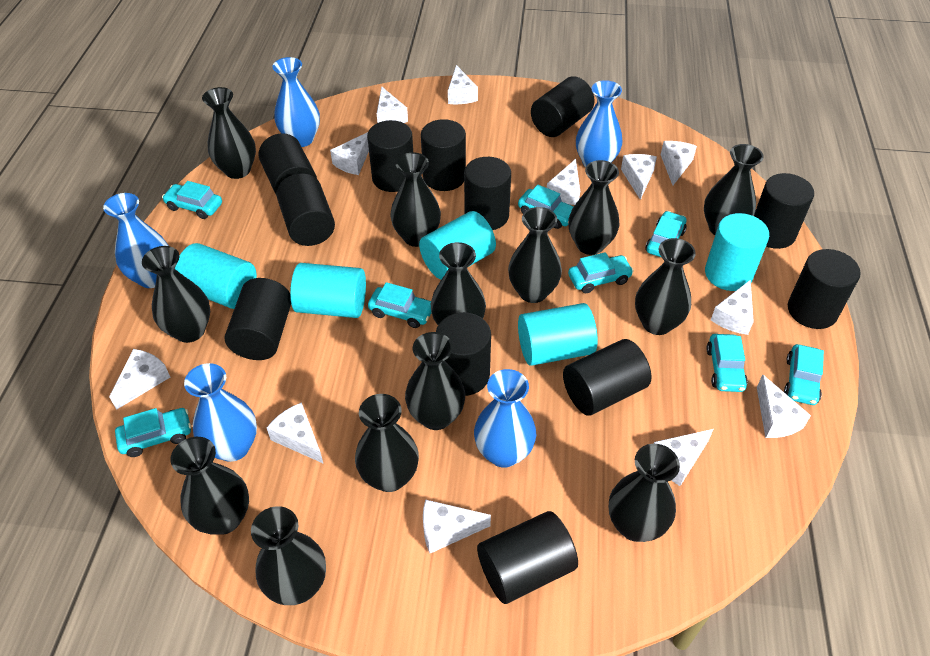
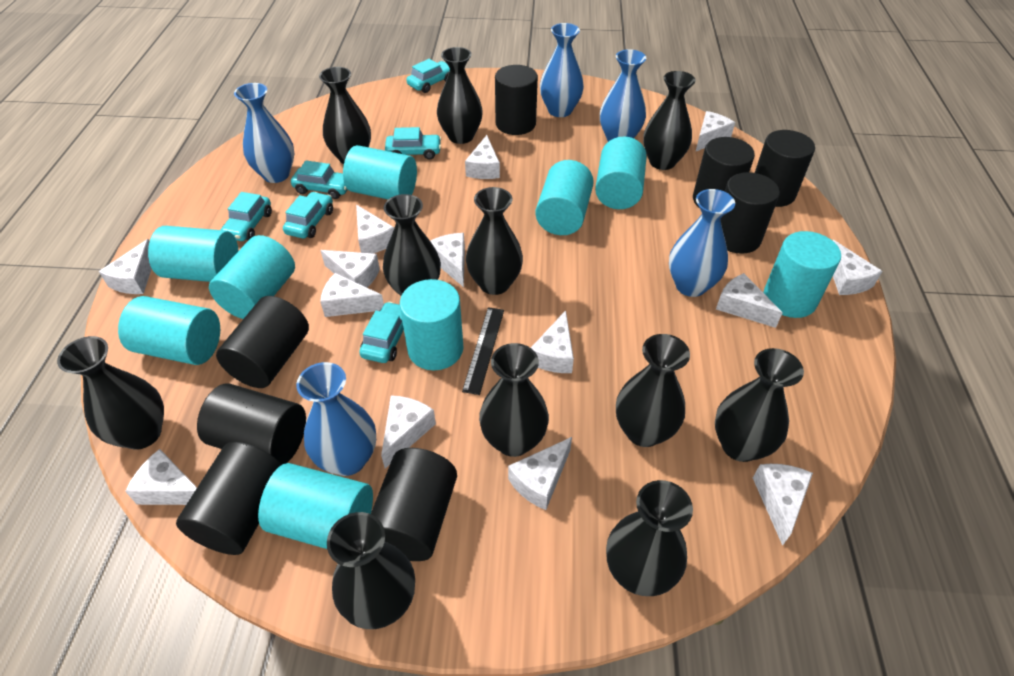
black cylinder: [225,278,291,360] [259,133,317,194] [276,173,335,246] [367,120,413,192] [421,119,466,191] [436,312,491,396] [464,157,511,230] [477,511,578,604] [531,76,595,137] [563,339,651,416] [754,173,814,249] [788,249,861,329] = 12 -> [176,442,282,555] [197,383,306,464] [216,296,309,388] [371,448,457,561] [495,65,538,135] [693,137,755,207] [721,172,780,254] [755,130,815,207] = 8
black ruler: none = 0 -> [462,307,504,395] = 1
black vase: [142,246,210,343] [170,437,249,535] [202,87,256,179] [251,506,326,605] [355,394,419,492] [390,153,441,247] [405,332,465,430] [431,242,486,325] [508,207,562,303] [568,160,620,255] [609,444,680,542] [635,238,696,335] [704,144,764,235] = 13 -> [57,336,164,450] [319,67,371,164] [327,512,415,629] [383,194,441,296] [437,47,483,144] [466,187,523,295] [479,343,549,457] [606,480,693,596] [616,334,690,447] [643,71,696,170] [715,348,804,462] = 11
turquoise car: [115,408,191,457] [162,181,222,219] [368,282,432,328] [518,184,574,229] [568,252,634,293] [645,211,687,257] [706,334,748,392] [784,344,824,405] = 8 -> [221,192,272,241] [283,192,333,238] [291,161,348,199] [359,302,404,363] [385,127,441,160] [406,59,450,93] = 6
turquoise cylinder: [175,243,257,309] [290,263,366,318] [419,211,496,280] [518,303,598,366] [705,213,769,291] = 5 -> [118,296,220,365] [148,226,239,282] [209,235,295,319] [258,463,373,549] [343,145,417,199] [400,279,464,370] [535,160,594,235] [595,136,647,209] [763,231,841,318] = 9
white cheese: [109,349,170,409] [267,402,324,464] [330,132,369,175] [377,86,408,123] [423,499,491,553] [448,65,478,104] [547,159,580,205] [621,154,657,200] [654,429,713,486] [661,141,697,185] [711,280,754,335] [757,375,811,438] = 12 -> [99,239,152,294] [125,449,197,505] [320,250,380,287] [320,273,384,317] [356,205,394,253] [381,395,436,469] [430,233,465,287] [465,135,500,179] [508,437,572,510] [531,310,574,373] [696,111,735,151] [716,273,783,328] [753,464,813,546] [832,240,882,295] = 14

